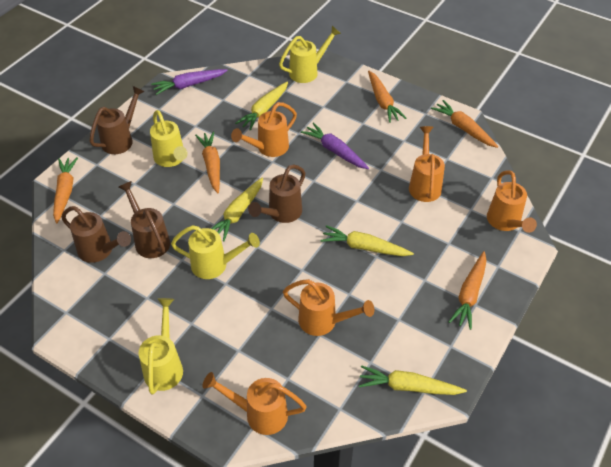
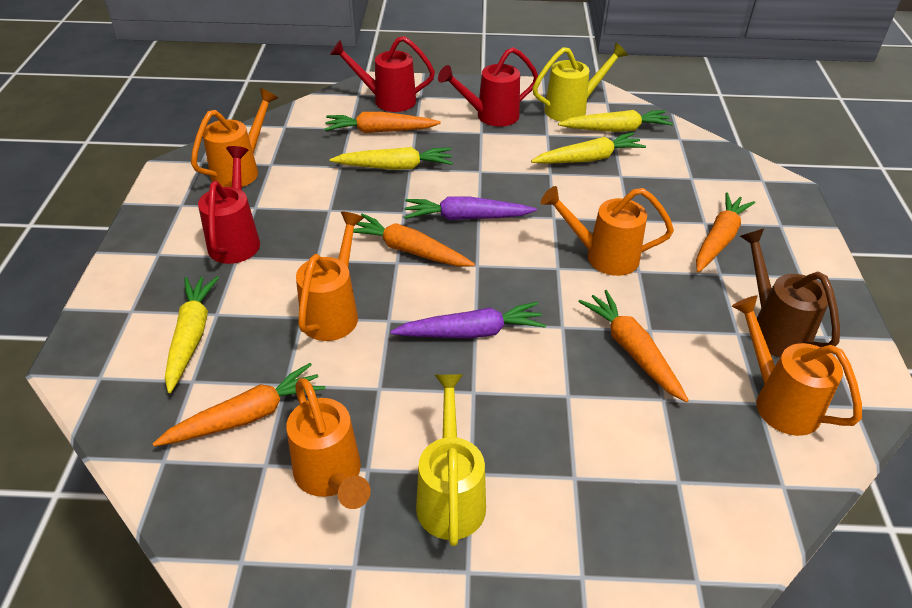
brown watering can: [61,206,131,263] [90,86,145,154] [119,181,170,258] [248,164,305,223] = 4 -> [740,229,840,357] = 1
red watering can: none = 0 -> [198,146,260,264] [330,36,435,112] [438,47,538,126] = 3
yellow watering can: [139,298,183,394] [150,110,188,167] [171,225,260,279] [279,26,341,83] = 4 -> [416,374,486,546] [533,43,628,122] = 2

